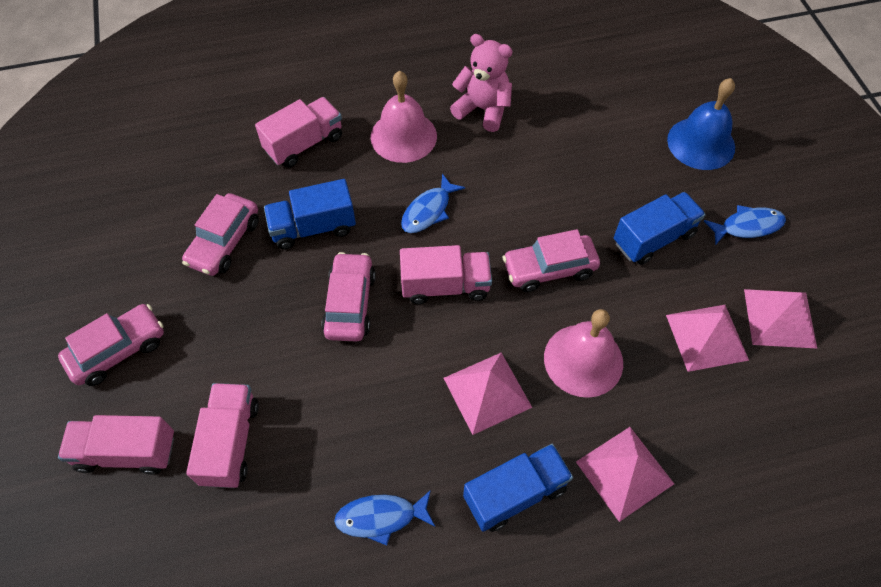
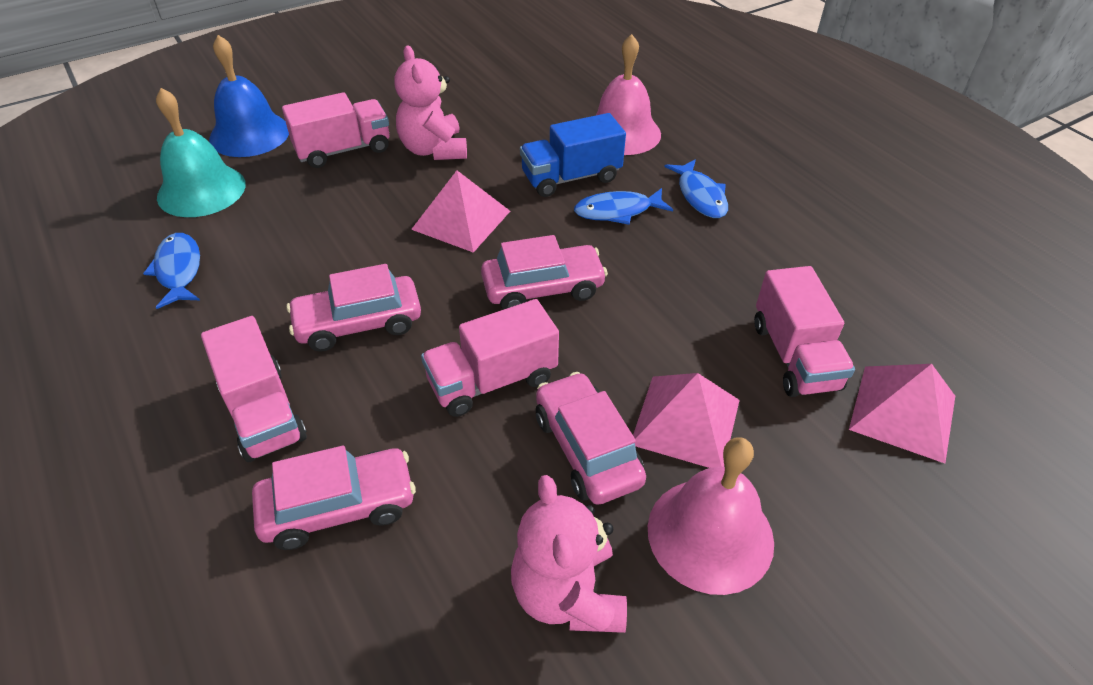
blue truck: [264,179,356,249] [463,444,573,532] [614,192,706,265] = 3 -> [520,113,626,197] = 1
pink pyramid: [444,353,532,435] [576,427,674,522] [666,305,749,372] [744,289,817,349] = 4 -> [411,171,510,253] [633,373,740,468] [849,364,955,463] = 3
pink teddy bear: [450,34,512,132] = 1 -> [394,46,467,160] [511,475,627,633] = 2
turquoise bell: none = 0 -> [156,88,246,217] = 1

